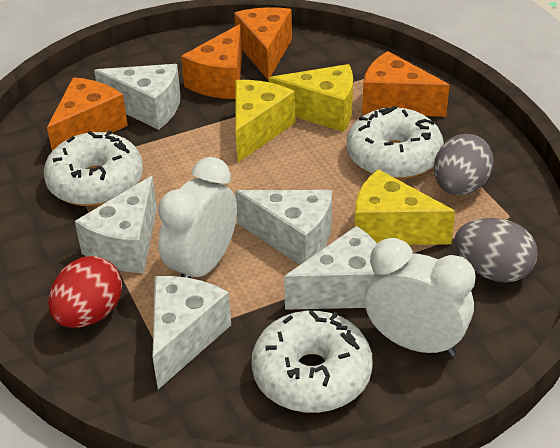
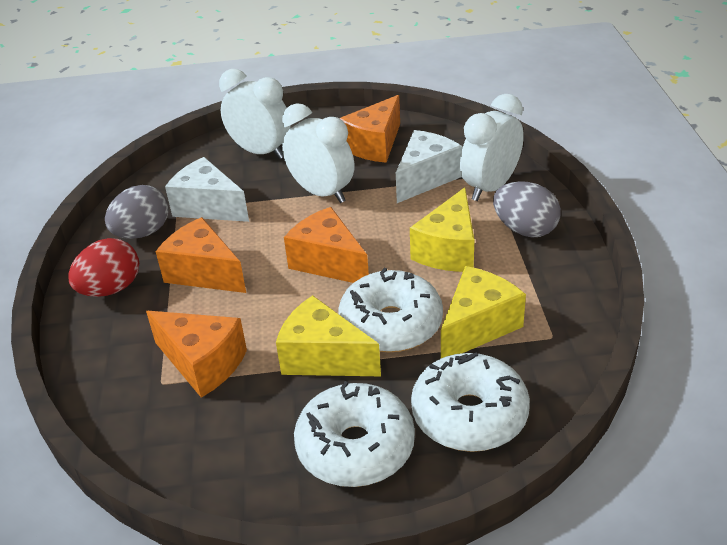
white cheese: [75,176,157,273] [94,64,181,130] [152,276,231,389] [235,190,332,265] [284,226,377,310] = 5 -> [165,157,249,222] [396,130,463,203] = 2
white clock: [158,157,237,278] [365,238,476,357] = 2 -> [219,69,291,159] [282,103,354,203] [460,94,524,201] = 3

